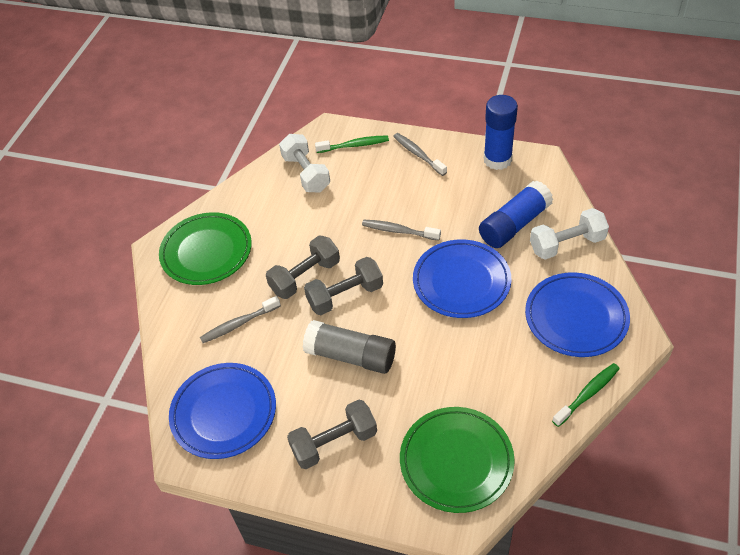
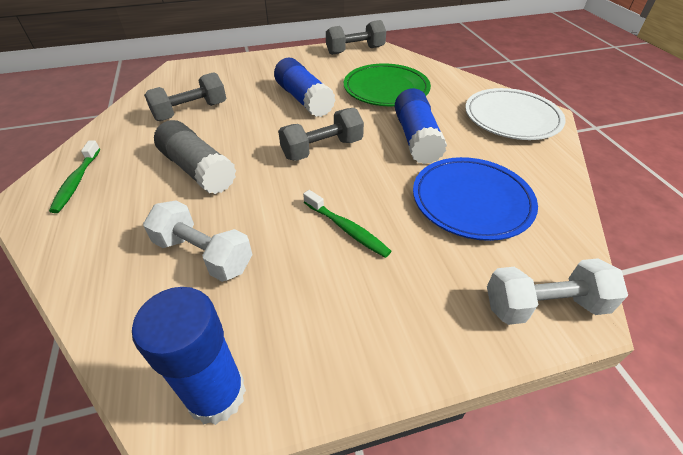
blue glue stick: [479,181,553,248] [484,95,518,170] = 2 -> [132,287,246,425] [274,58,336,117] [395,88,447,164] = 3
blue plate: [169,363,276,459] [413,239,512,318] [525,272,630,357] = 3 -> [413,157,538,241] = 1
green plate: [159,212,252,285] [400,407,515,513] = 2 -> [344,63,431,106] = 1
grey toothbrush: [200,296,281,343] [362,220,441,241] [393,133,447,176] = 3 -> none = 0
white plate: none = 0 -> [465,88,566,140] = 1

